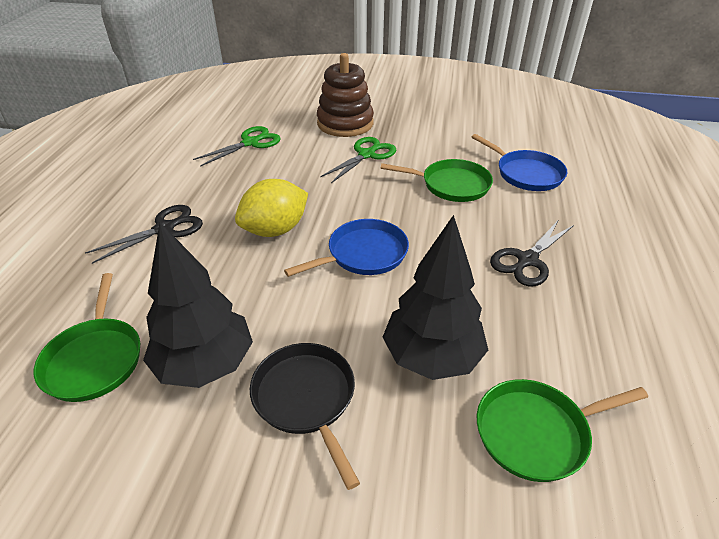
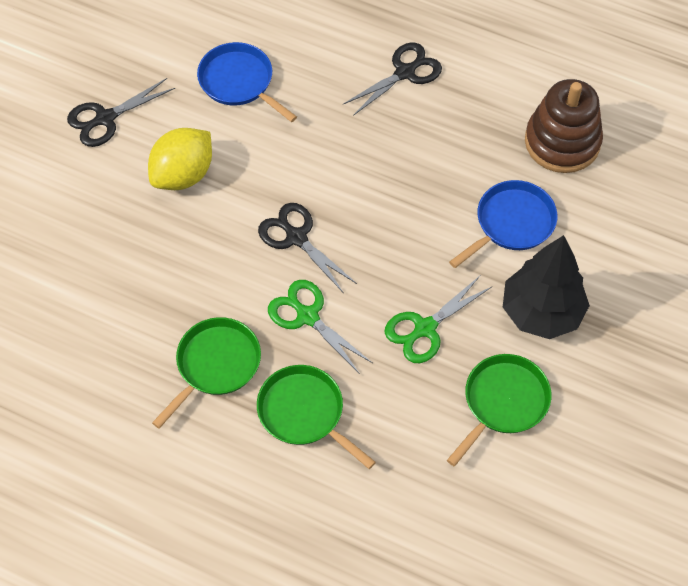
black pan: [250,343,360,490] = 1 -> none = 0
black scissors: [85,205,203,264] [490,221,574,287] = 2 -> [67,78,175,147] [258,203,357,292] [343,42,442,116] = 3
black tree: [143,223,253,388] [383,215,488,380] = 2 -> [503,235,590,339] = 1

